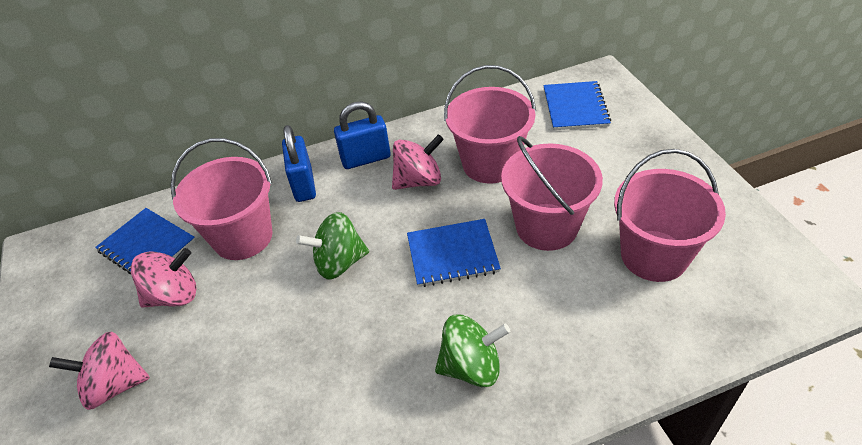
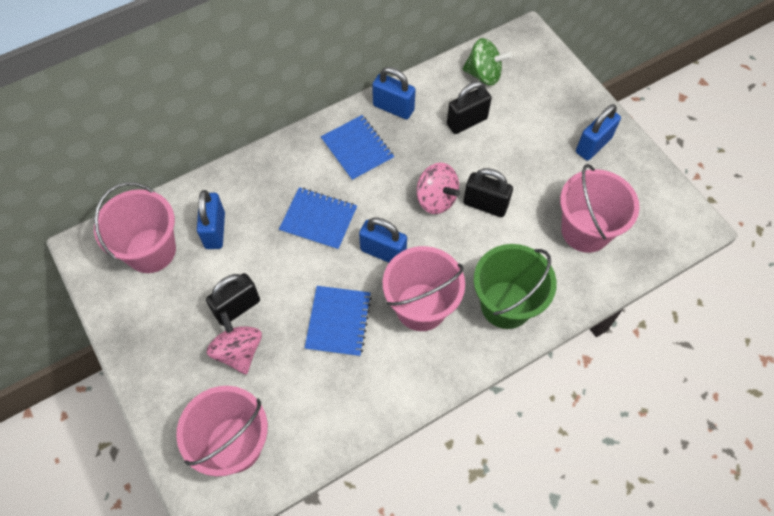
black padlock: none = 0 -> [206,273,260,326] [447,81,492,134] [463,168,513,217] = 3
blue padlock: [282,125,316,202] [334,101,390,169] = 2 -> [197,190,225,249] [359,217,407,263] [372,67,415,119] [576,104,621,160] = 4
green bucket: none = 0 -> [474,244,557,329] = 1
green spinning top: [296,212,369,280] [435,314,511,387] = 2 -> [463,38,512,86] = 1
pink spinning top: [49,332,150,410] [131,248,197,308] [392,134,444,190] = 3 -> [206,311,262,375] [417,163,460,214] = 2

